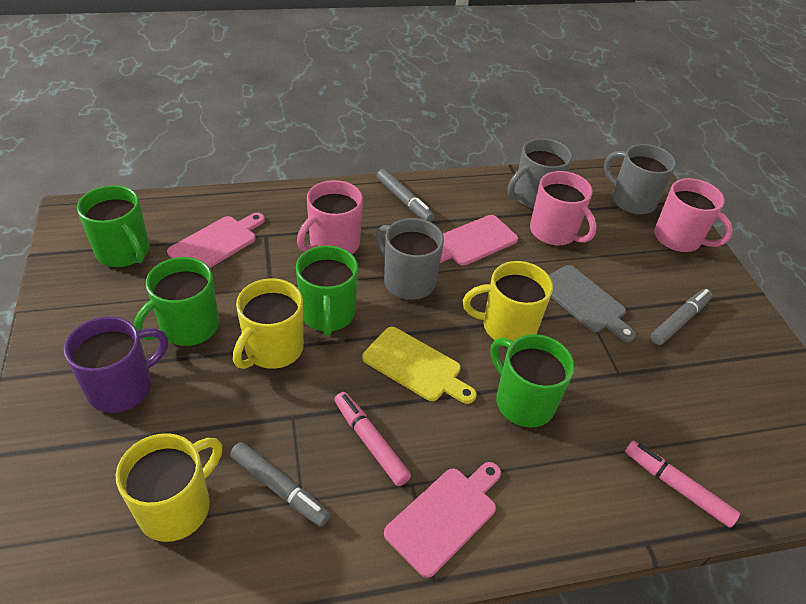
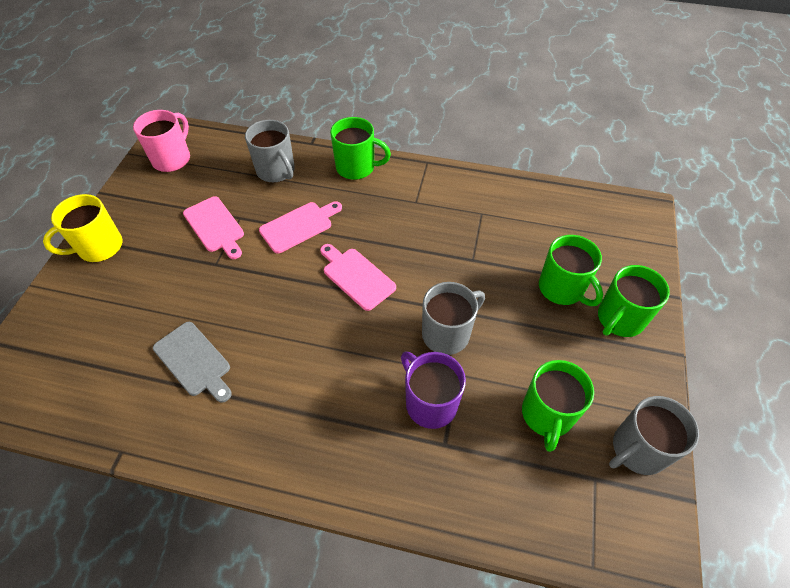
grey marker: [230,442,331,527] [377,169,435,222] [650,289,712,345] = 3 -> none = 0
pink marker: [334,392,411,486] [625,441,740,528] = 2 -> none = 0
pink mug: [297,180,363,254] [530,171,597,246] [654,178,733,252] = 3 -> [133,110,190,172] = 1
yellow cutting board: [362,327,477,404] = 1 -> none = 0
yellow mug: [116,433,222,542] [233,278,304,369] [463,261,553,341] = 3 -> [43,194,122,262] = 1

